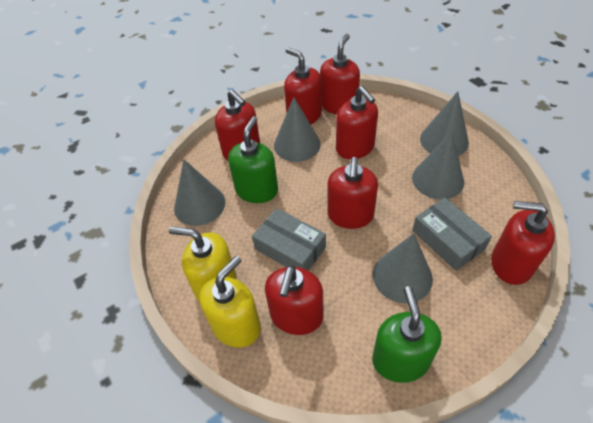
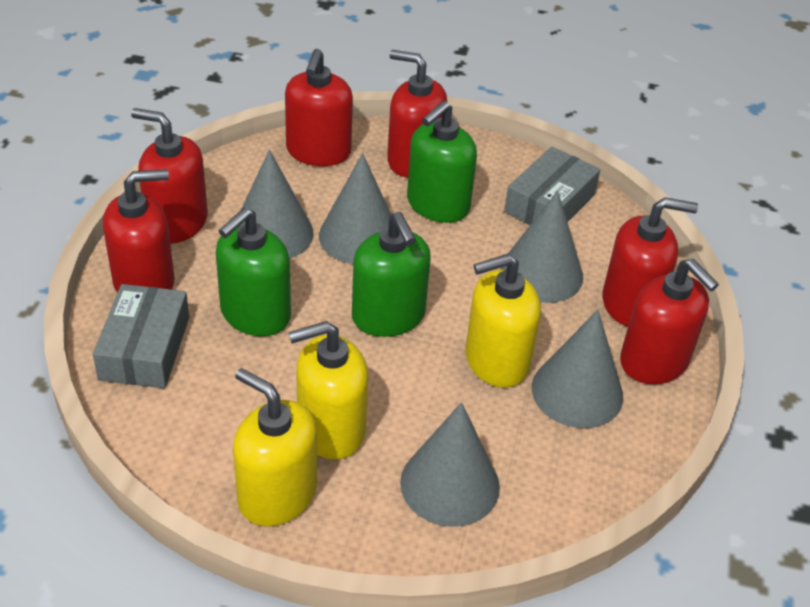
green soap dispenser: [228,116,278,203] [372,286,442,383] = 2 -> [216,208,291,336] [352,212,431,337] [407,101,477,223] = 3
red soap dispenser: [215,90,260,160] [265,265,323,335] [284,47,322,124] [320,34,360,114] [327,157,378,229] [336,86,378,159] [491,201,555,285] = 7 -> [103,169,174,293] [131,108,208,243] [285,49,353,166] [387,50,447,178] [602,197,698,327] [620,258,719,384] = 6
yellow soap dispenser: [169,227,237,302] [199,256,261,348] = 2 -> [233,368,317,526] [288,321,368,460] [465,254,541,388] = 3

